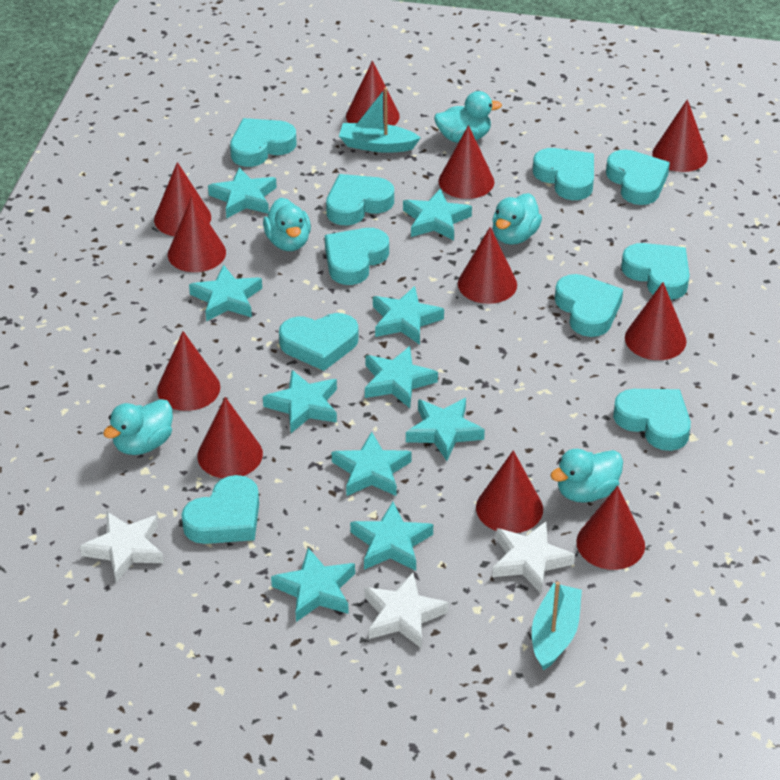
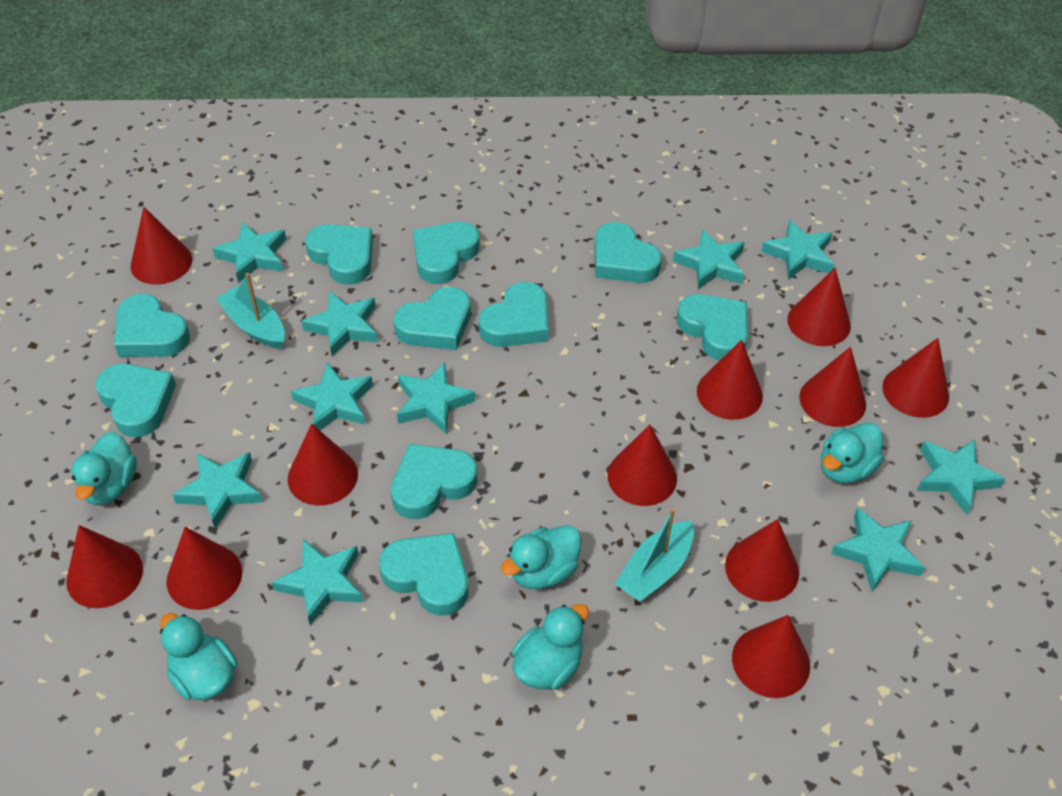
white star: [80,512,164,582] [365,573,449,649] [492,521,575,593] = 3 -> none = 0

